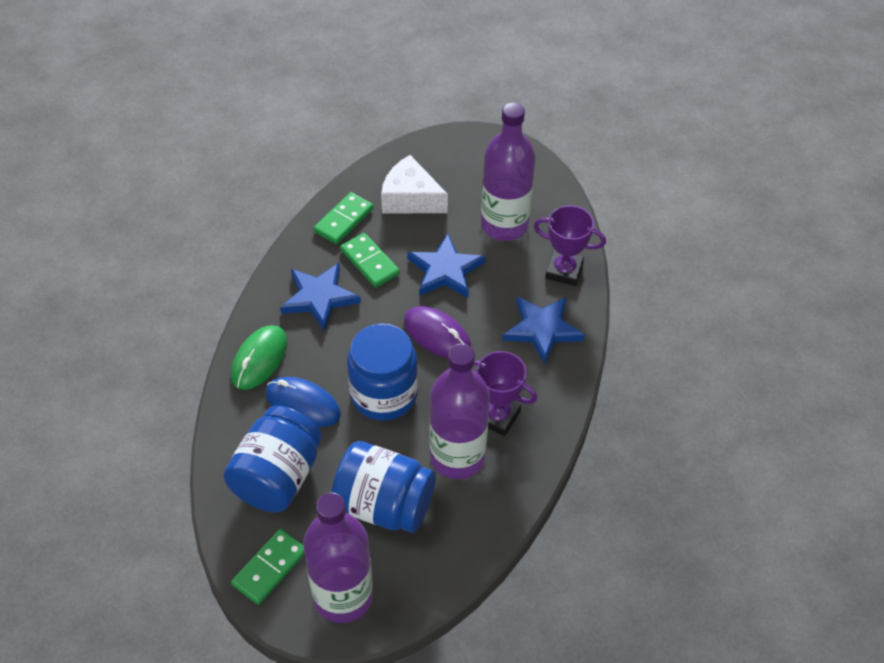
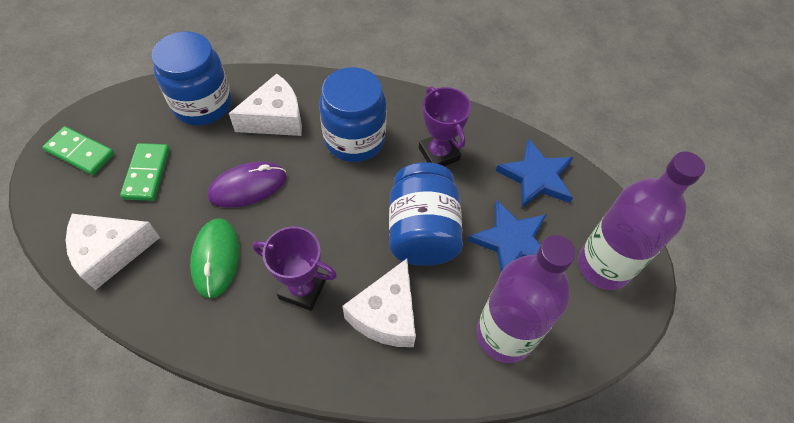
blue mouse: [266,377,341,427] = 1 -> none = 0
blue star: [280,263,361,331] [408,234,485,298] [503,296,585,365] = 3 -> [468,200,547,272] [496,138,574,208] = 2
green domino: [231,529,305,605] [314,192,373,244] [340,233,400,288] = 3 -> [42,126,114,175] [120,143,170,201] = 2
purple bottle: [303,493,373,623] [429,344,490,479] [481,103,536,241] = 3 -> [476,235,576,363] [578,151,705,290] = 2
white cheese: [381,155,448,214] = 1 -> [66,214,160,290] [229,74,302,136] [343,259,416,347] = 3

